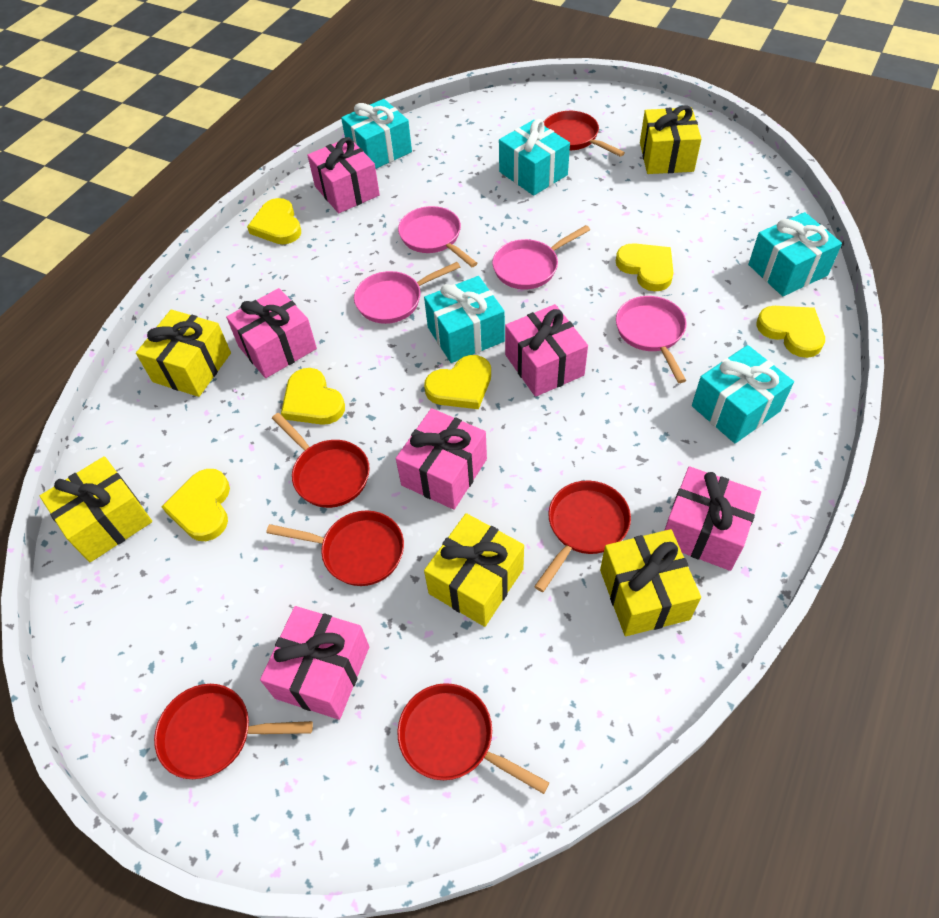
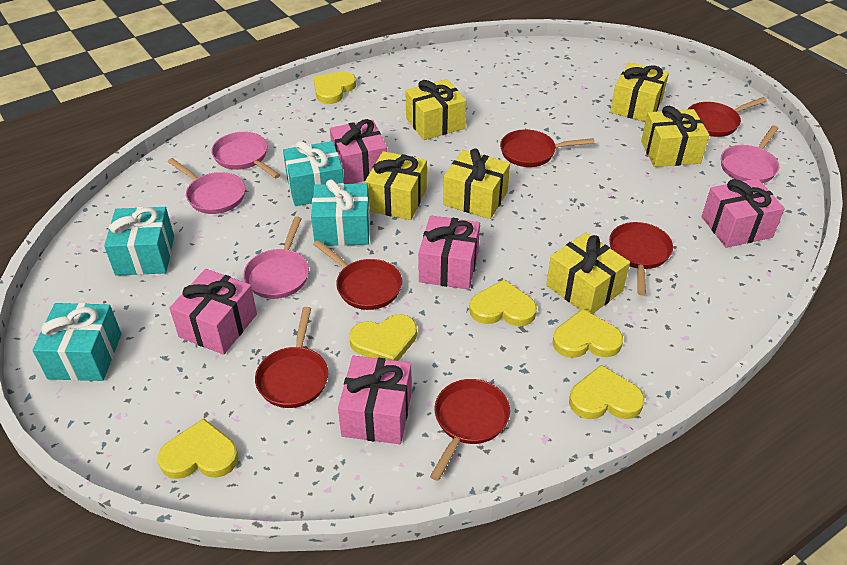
pink gift: [226,288,317,378] [260,606,369,720] [307,137,380,213] [396,408,487,510] [505,304,588,397] [664,466,761,571] = 6 -> [169,269,257,355] [330,119,387,184] [338,356,412,444] [419,215,480,290] [701,178,785,248] = 5
turquoise gift: [341,99,412,169] [424,276,505,363] [499,119,570,196] [692,345,794,443] [748,212,842,296] = 5 -> [32,303,121,381] [104,207,174,276] [283,141,344,206] [311,179,370,246] = 4
yellow gift: [40,456,152,562] [136,309,231,397] [424,513,524,627] [600,529,701,636] [640,105,702,174] = 5 -> [365,151,427,220] [406,79,466,140] [443,148,510,219] [546,232,630,314] [610,63,669,122] [641,106,709,167] = 6

